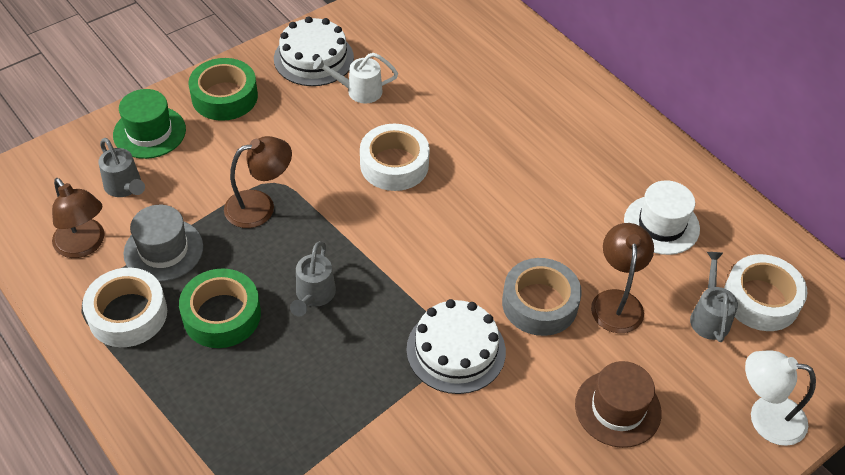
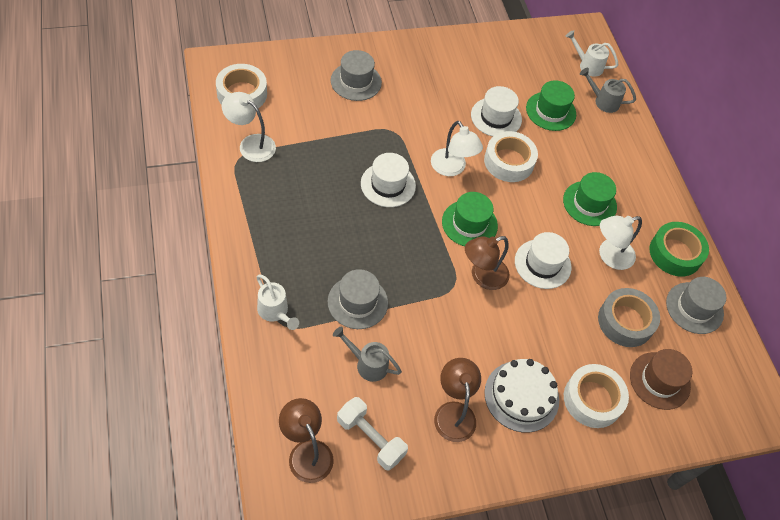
green hat: [113,89,186,159] = 1 -> [442,192,498,246] [526,80,576,131] [563,172,617,226] = 3
green tape: [179,268,261,348] [188,58,258,121] = 2 -> [649,222,709,277] = 1
grey hat: [123,205,203,282] = 1 -> [328,269,388,329] [331,50,382,101] [666,277,726,334] = 3
grey watering can: [98,138,145,197] [290,241,336,317] [690,252,738,342] = 3 -> [333,326,402,382] [580,68,636,113] = 2
white cake: [274,16,354,86] [406,299,506,394] = 2 -> [484,359,559,433] = 1
white dumbbell: none = 0 -> [337,397,408,470] = 1
white hat: [624,180,700,255] = 1 -> [361,153,416,207] [471,86,522,136] [515,232,572,289] = 3
white lamp: [745,350,816,446] = 1 -> [222,92,276,162] [431,121,483,176] [599,216,642,270] = 3
white watering can: [313,53,398,104] = 1 -> [257,274,299,330] [565,30,619,77] = 2

